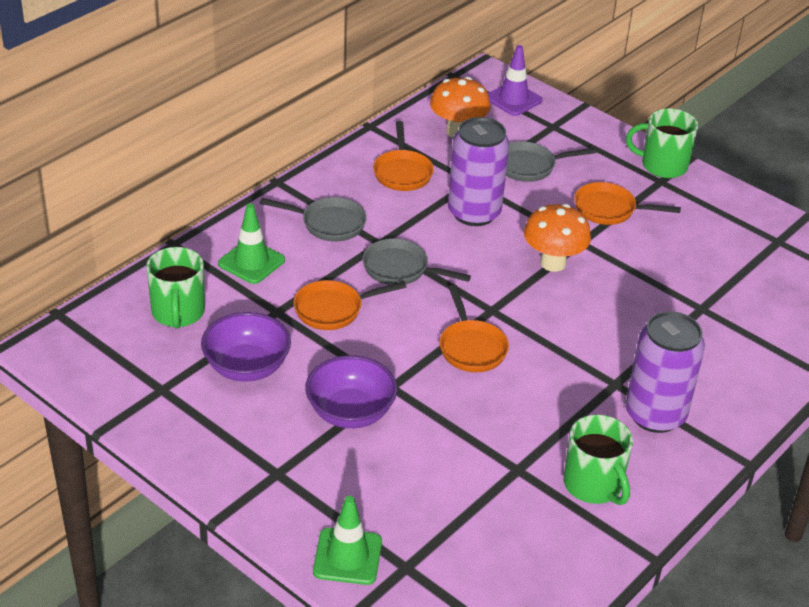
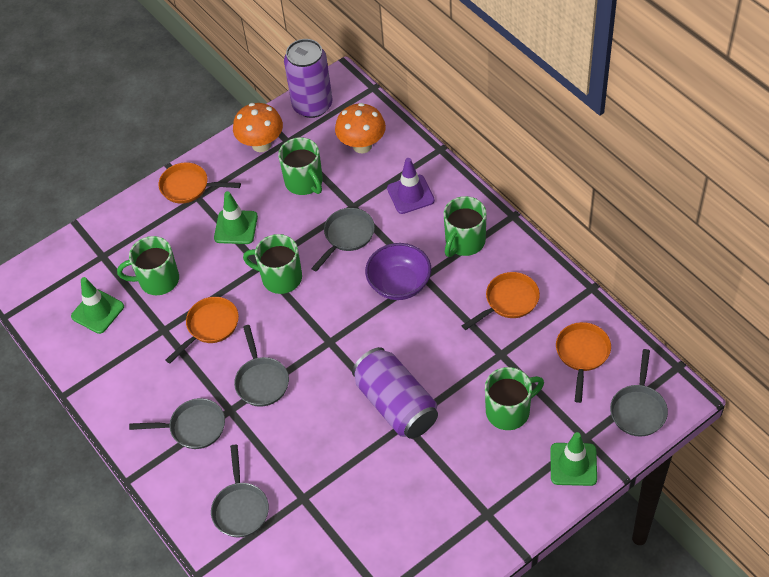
green mug: [146,247,205,329] [564,414,633,505] [626,108,698,178] = 3 -> [117,236,179,295] [243,234,302,294] [278,137,323,195] [444,196,487,257] [485,367,544,430] = 5
green traffic cone: [218,203,285,284] [313,496,382,585] = 2 -> [71,277,124,334] [214,191,258,244] [550,432,597,486] = 3
grey pan: [260,197,367,241] [363,239,471,285] [506,141,596,182] = 3 -> [129,398,225,449] [211,445,269,538] [234,325,289,407] [311,208,375,271] [610,349,668,437] = 5
purple bowl: [201,312,291,382] [305,355,397,428] = 2 -> [365,243,431,300] = 1

